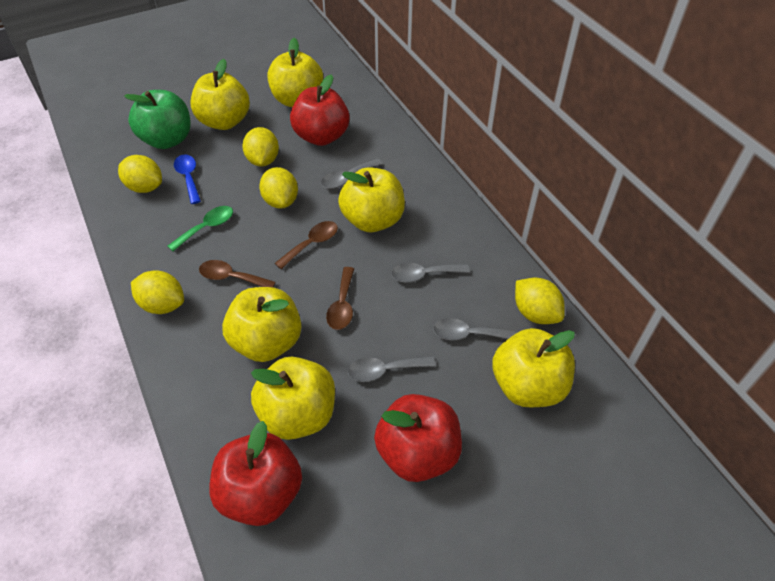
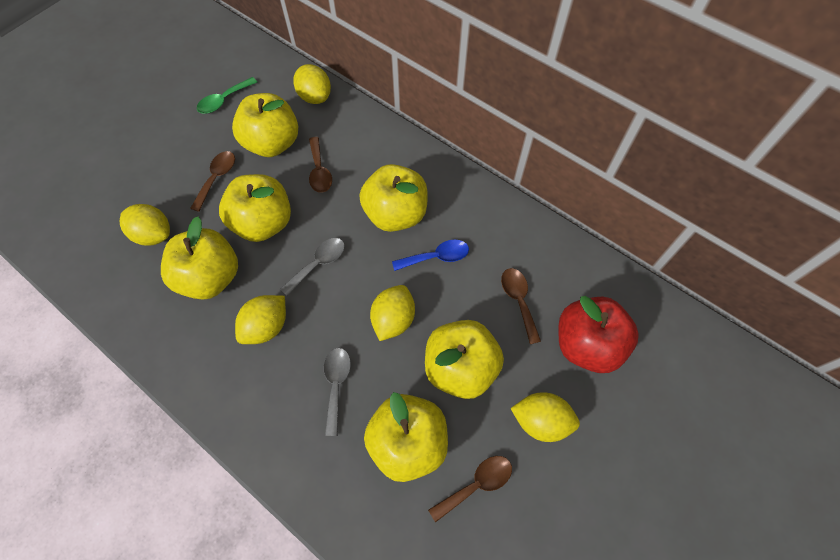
brown spoon: [199,260,276,287] [275,221,338,269] [326,267,354,330] = 3 -> [190,151,235,212] [309,137,332,193] [428,456,512,522] [501,268,541,344] = 4
green apple: [124,90,190,149] = 1 -> none = 0
grey spoon: [321,158,383,189] [348,356,435,382] [391,263,470,283] [433,318,518,340] = 4 -> [280,238,345,296] [324,348,351,436] = 2
red apple: [209,421,302,526] [290,75,350,146] [374,394,462,482] = 3 -> [559,296,639,373] = 1

